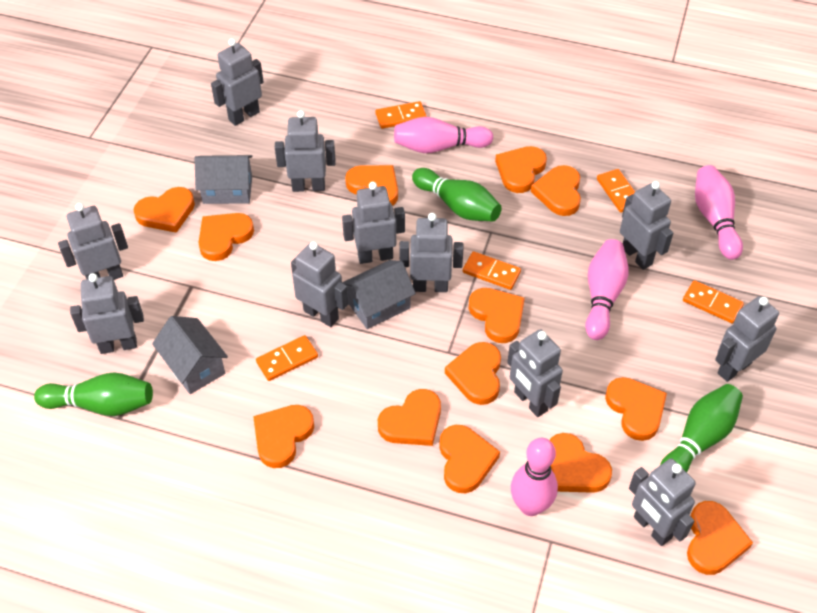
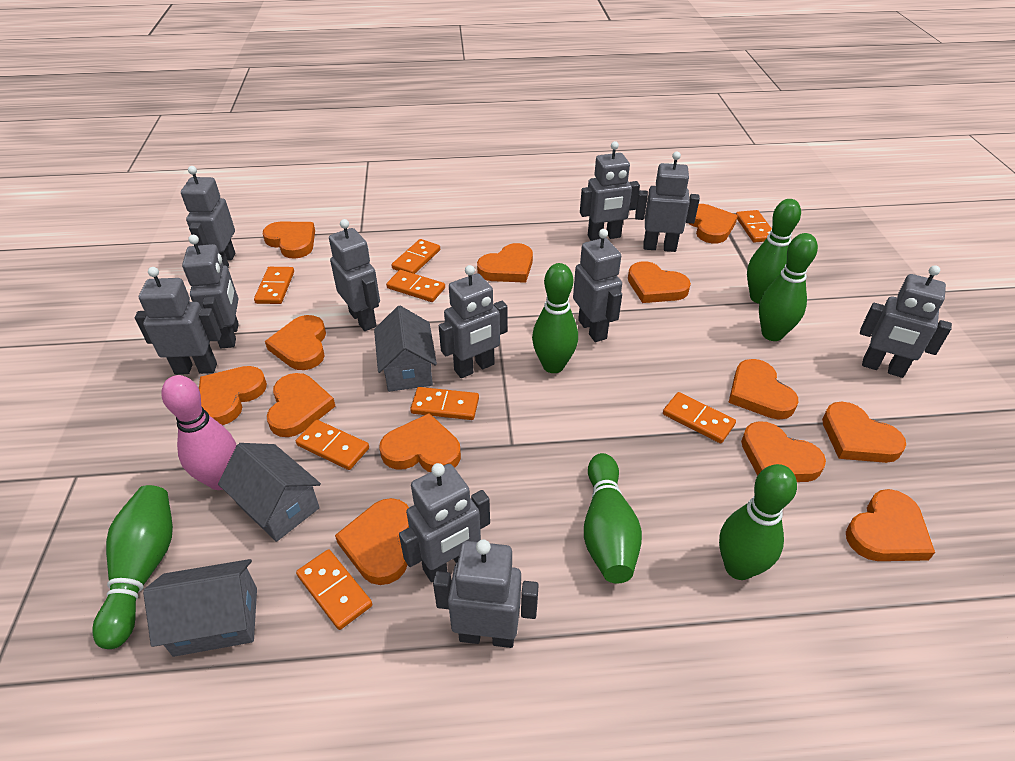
green bowling pin: [34,372,153,416] [412,168,502,222] [660,384,743,472] = 3 -> [92,485,173,649] [532,263,578,373] [584,453,642,583] [719,464,797,580] [747,199,801,304] [759,233,818,341] = 6
orange domino: [256,335,318,381] [375,101,427,129] [463,251,521,290] [597,169,635,213] [683,280,744,323] = 5 -> [254,267,294,304] [296,420,369,470] [296,549,372,630] [386,270,445,302] [391,239,440,274] [410,387,479,420] [663,392,736,443] [736,210,772,243] = 8
pink bowling pin: [394,117,493,153] [511,438,558,516] [585,239,629,340] [695,165,743,260] = 4 -> [161,375,236,490] = 1

